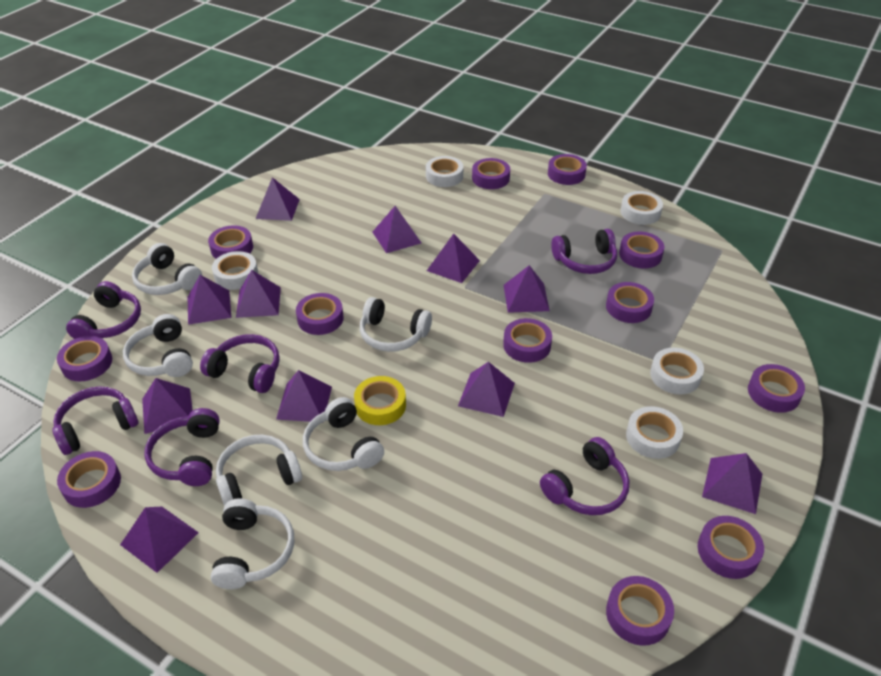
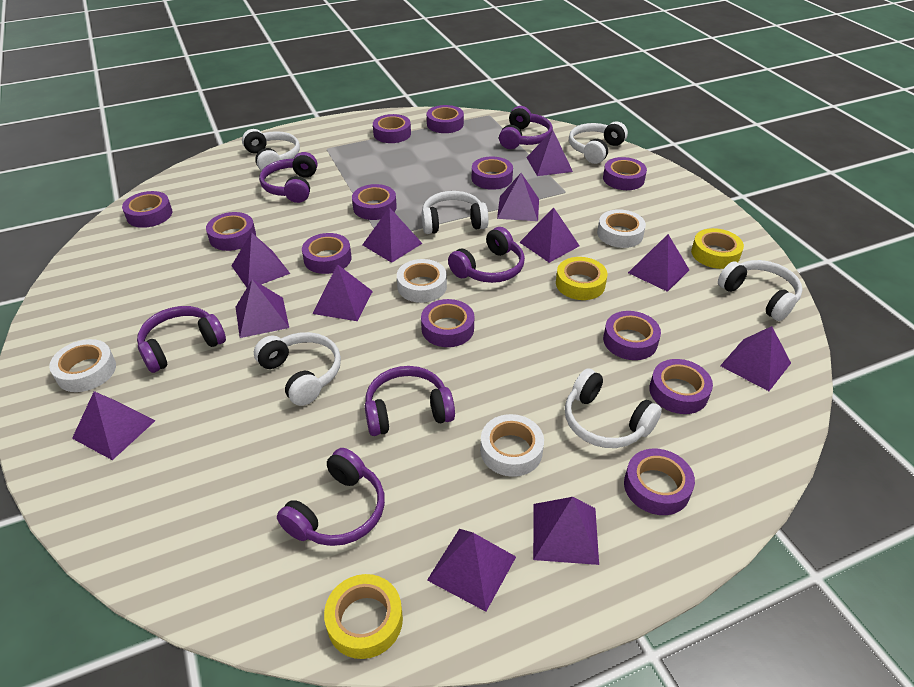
purple pyramid: [120,507,199,573] [142,378,193,434] [188,275,232,325] [236,270,281,318] [256,177,300,221] [276,370,332,423] [373,206,421,253] [427,234,480,283] [458,362,515,417] [504,265,550,313] [702,453,762,514] = 11 -> [72,391,155,460] [231,232,290,287] [236,279,289,338] [312,264,373,321] [362,207,423,263] [427,529,516,612] [497,173,539,221] [519,207,580,263] [526,130,573,176] [533,497,599,565] [628,234,689,292] [720,326,791,391] = 12
white tape: [212,251,258,290] [426,156,463,187] [621,191,663,225] [626,406,683,459] [650,348,704,395] = 5 -> [49,339,116,392] [397,259,447,303] [480,414,544,477] [597,209,646,248] = 4
yellow tape: [354,376,406,425] = 1 -> [324,574,403,659] [556,257,607,300] [691,228,744,269] = 3

